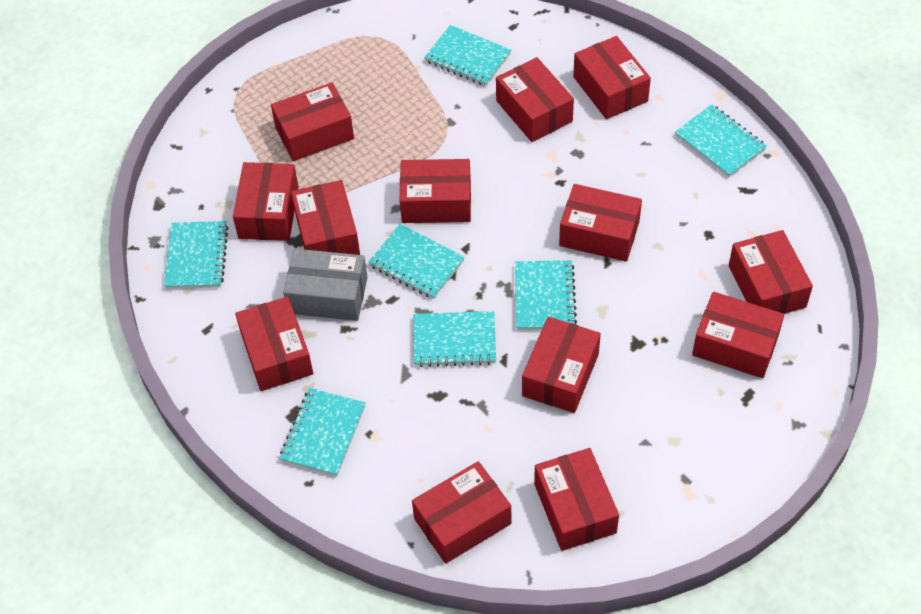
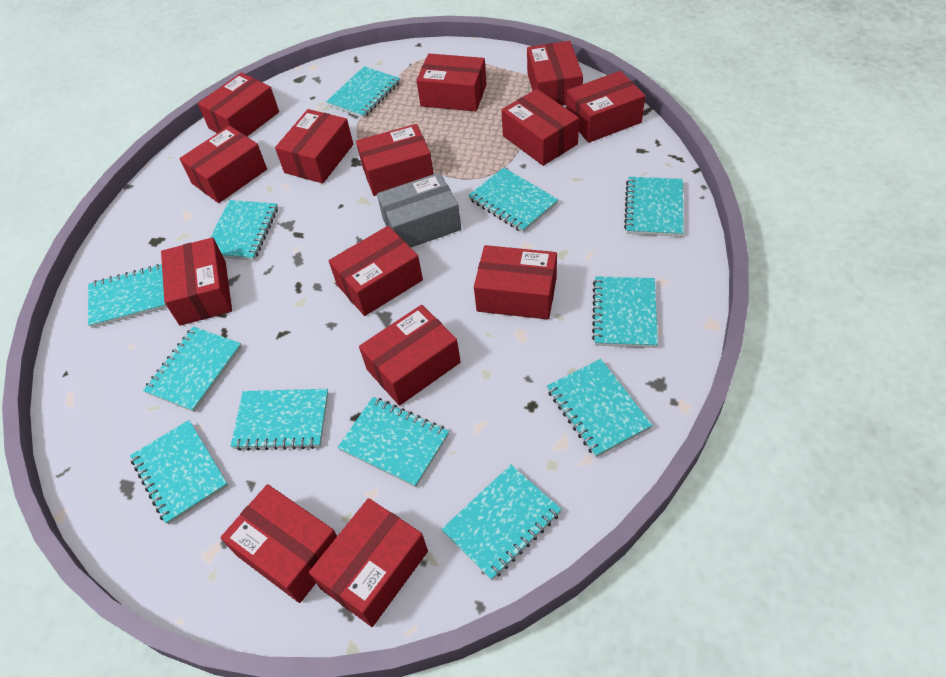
red box: [233,162,298,241] [235,296,313,391] [271,83,354,161] [291,180,360,255] [399,159,471,223] [412,461,511,564] [496,57,574,142] [522,317,601,413] [534,448,619,551] [559,184,642,262] [573,36,651,119] [692,292,784,378] [729,230,813,314] = 13 -> [161,237,232,326] [179,126,267,203] [198,72,279,137] [220,484,337,603] [275,109,353,183] [309,498,428,627] [329,226,423,316] [356,124,434,196] [359,305,461,406] [416,54,487,112] [474,245,557,320] [501,89,579,166] [527,41,583,106] [566,71,645,143] = 14
turquoise notebook: [164,221,228,289] [279,388,366,476] [368,224,465,299] [414,311,496,367] [424,25,511,86] [515,260,577,330] [675,104,767,177] = 7 -> [88,264,168,328] [130,420,228,525] [143,326,242,412] [210,200,278,261] [231,389,328,451] [326,66,400,118] [337,397,449,487] [441,465,562,580] [468,167,558,233] [547,359,652,457] [592,276,658,348] [624,177,684,237] = 12

